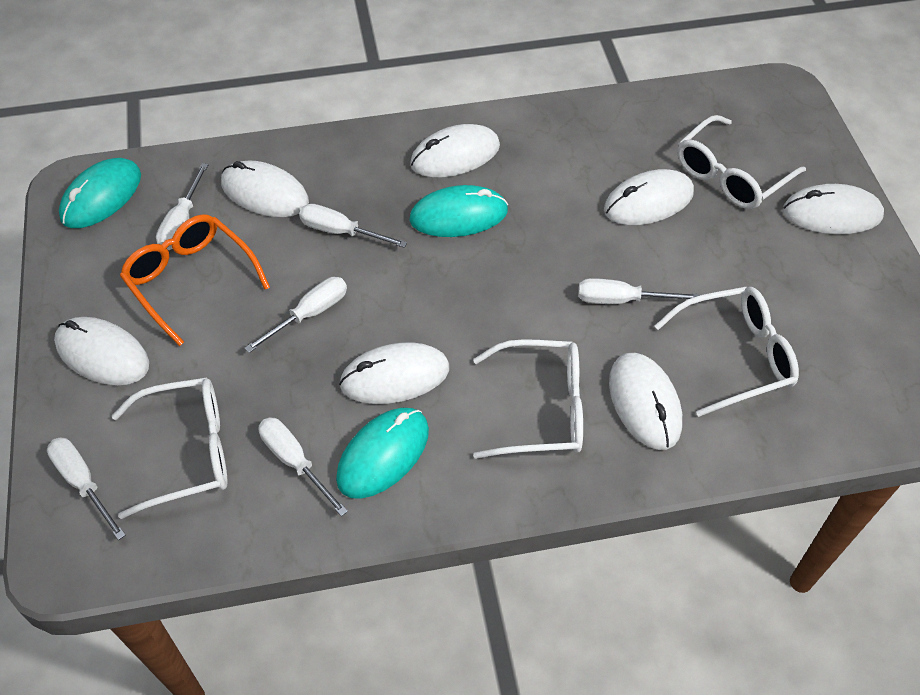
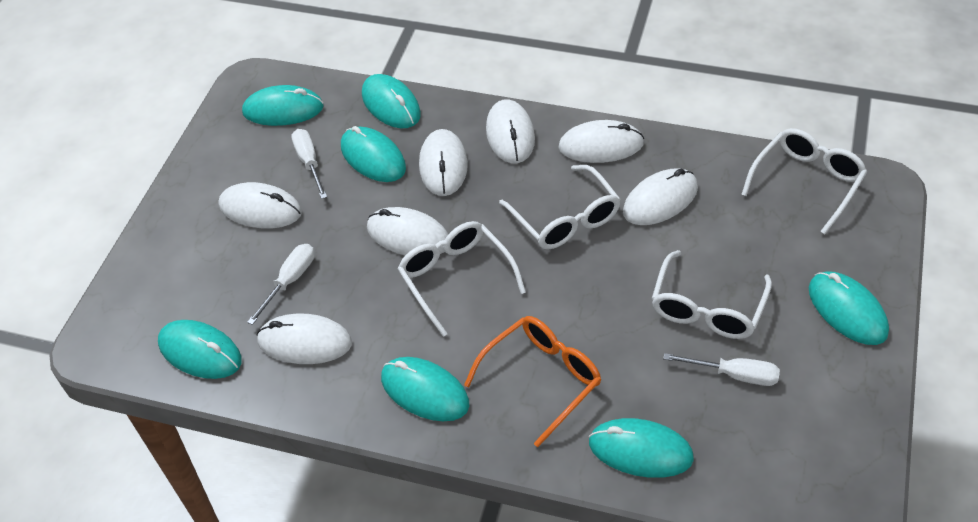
turquoise mouse: [59,158,141,228] [336,408,429,499] [409,185,508,237] = 3 -> [158,320,242,379] [242,85,324,126] [341,126,406,182] [362,74,421,128] [381,357,469,421] [589,418,694,478] [809,272,889,345] = 7
white screwdriver: [47,437,126,540] [156,163,208,250] [244,277,347,353] [259,418,348,516] [299,204,407,248] [578,278,699,304] = 6 -> [247,244,314,325] [291,129,327,199] [663,353,780,386] = 3

